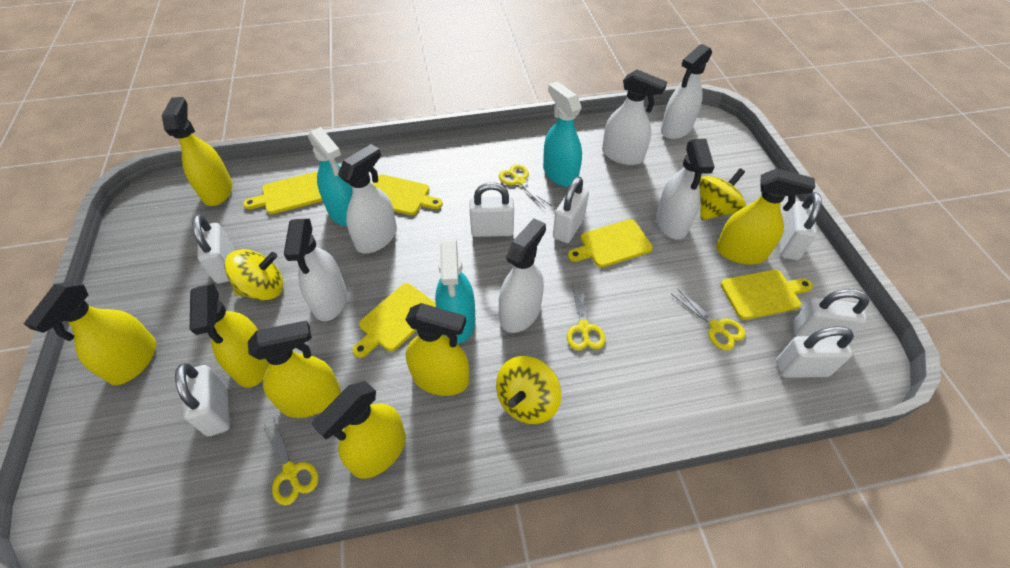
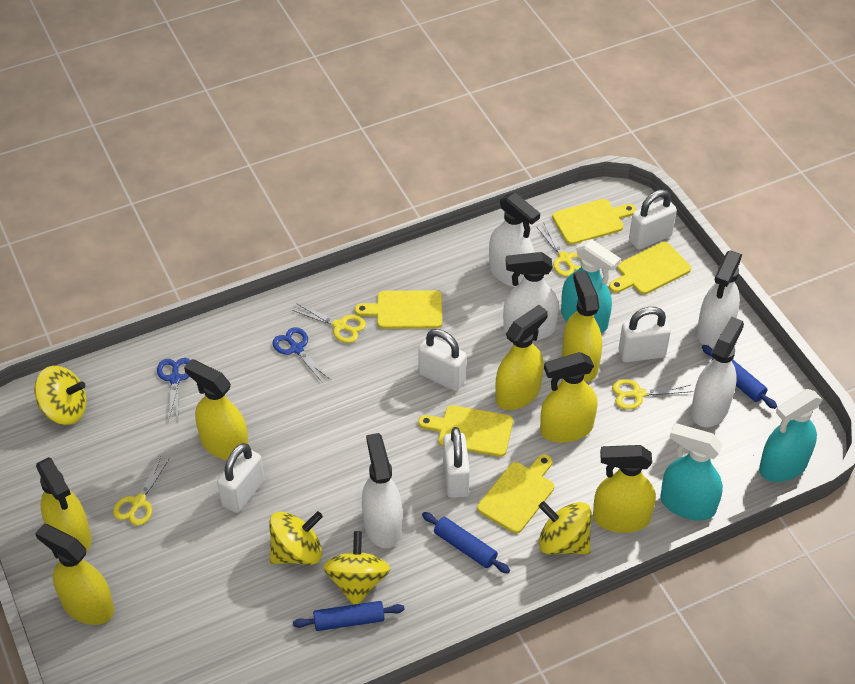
blue rolling pin: none = 0 -> [293,601,405,631] [422,512,510,574] [702,345,777,409] = 3
blue scissors: none = 0 -> [157,358,191,422] [272,327,331,383] = 2
white padlock: [175,363,230,436] [192,215,235,284] [469,182,514,237] [553,177,589,243] [776,326,854,378] [779,192,822,260] [793,289,869,337] = 7 -> [217,443,265,513] [418,329,467,391] [443,427,470,498] [619,307,671,362] [629,189,677,250] = 5
white spray bottle: [284,219,347,321] [338,144,397,254] [499,218,546,333] [602,70,667,165] [656,139,714,240] [661,44,712,139] = 6 -> [362,433,403,548] [489,192,540,287] [503,252,559,340] [691,317,744,427] [697,251,742,347] = 5
yellow spinning top: [224,249,283,300] [496,356,561,424] [699,168,746,220] = 3 -> [35,366,86,425] [269,511,323,565] [323,531,391,605] [538,501,592,555] = 4

